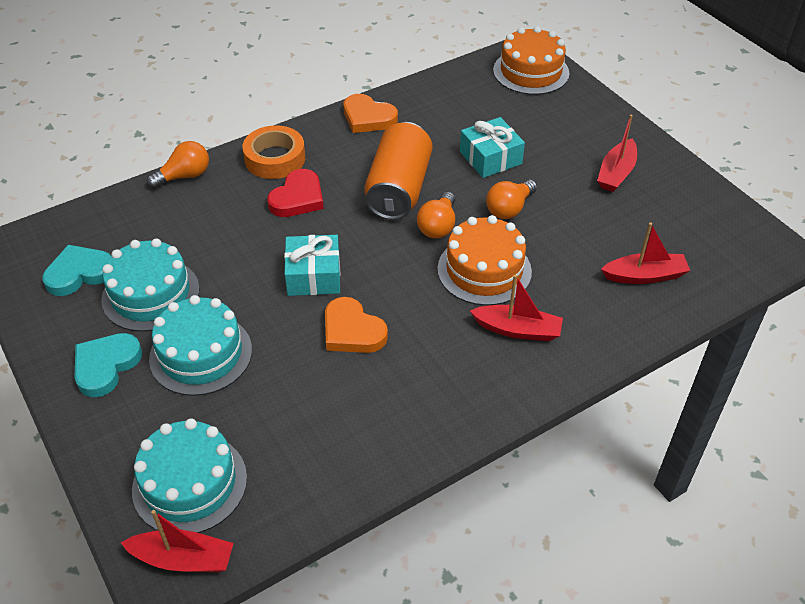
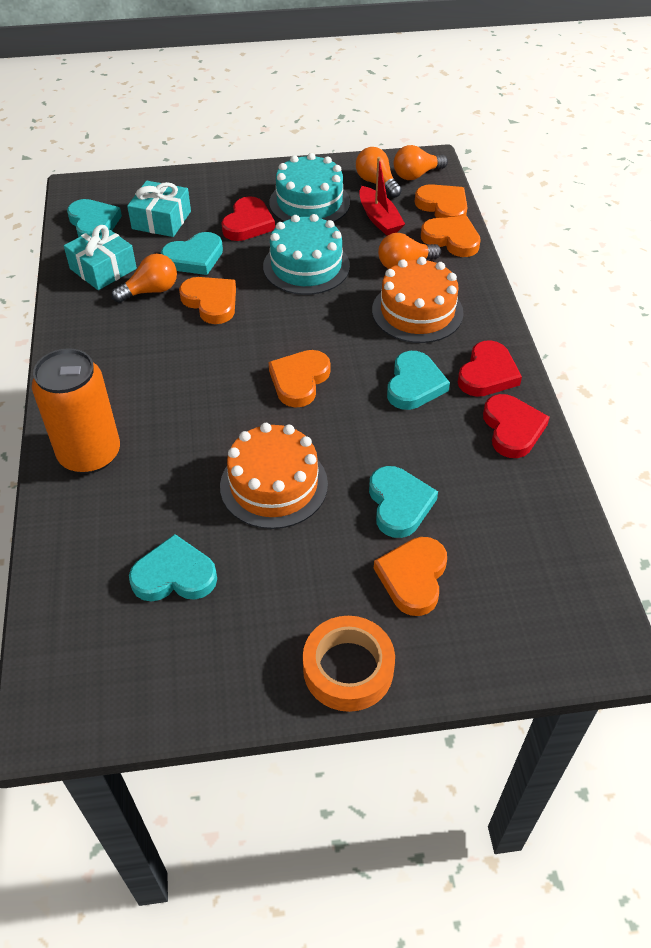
orange heart: [325,297,388,353] [344,94,398,133] = 2 -> [179,277,236,324] [268,350,331,408] [374,537,447,616] [415,184,468,218] [421,216,481,257] = 5
orange light bulb: [147,141,209,189] [417,192,455,239] [486,179,537,219] = 3 -> [112,254,177,303] [356,147,402,198] [378,233,441,269] [394,145,448,180] = 4
red boat: [121,510,233,572] [470,275,563,341] [597,115,637,192] [601,222,690,284] = 4 -> [359,157,405,236] = 1
red heart: [267,169,324,217] = 1 -> [221,196,275,241] [458,340,522,397] [483,394,550,458] = 3
turquoise cake: [101,239,200,332] [132,418,247,533] [149,295,252,396] = 3 -> [263,214,350,295] [269,153,350,222] = 2
turquoise heart: [42,245,111,296] [75,333,142,397] = 2 -> [67,199,122,238] [129,534,217,601] [161,232,223,275] [369,466,438,538] [387,351,450,410] = 5

